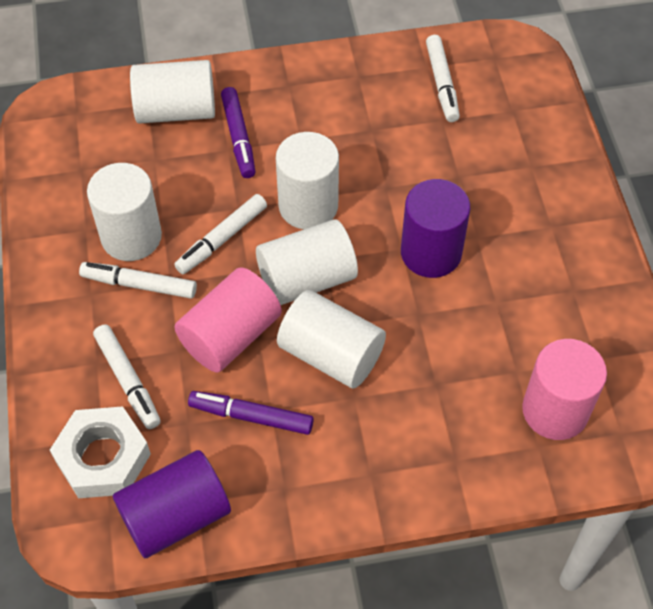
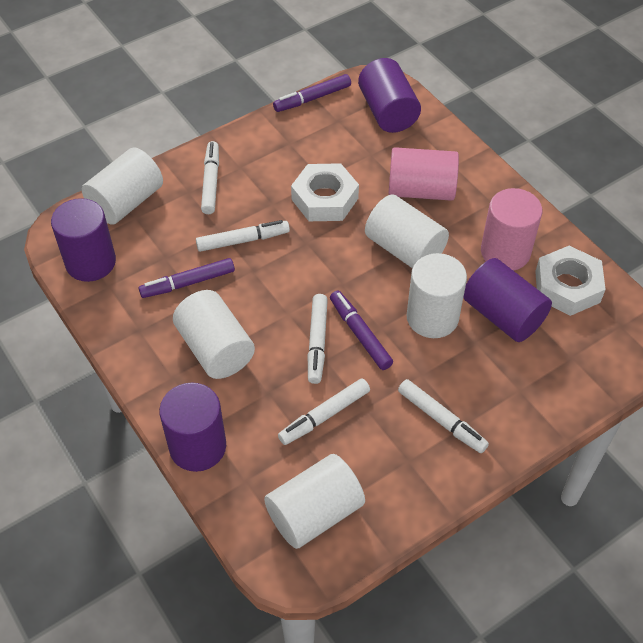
purple cylinder: [113,450,231,558] [401,179,470,278] = 2 -> [51,198,116,282] [159,382,226,472] [358,58,421,133] [463,258,552,342] = 4
purple marker: [188,391,314,435] [221,87,255,178] = 2 -> [139,258,235,298] [273,74,351,112] [330,291,393,370] = 3
white marker: [79,262,197,299] [93,324,161,429] [174,194,267,274] [426,35,460,122] = 4 -> [196,220,290,252] [201,141,219,214] [278,378,370,445] [308,294,328,384] [398,379,489,453] = 5
white nut: [50,406,151,498] = 1 -> [291,163,359,221] [535,246,606,316] = 2

